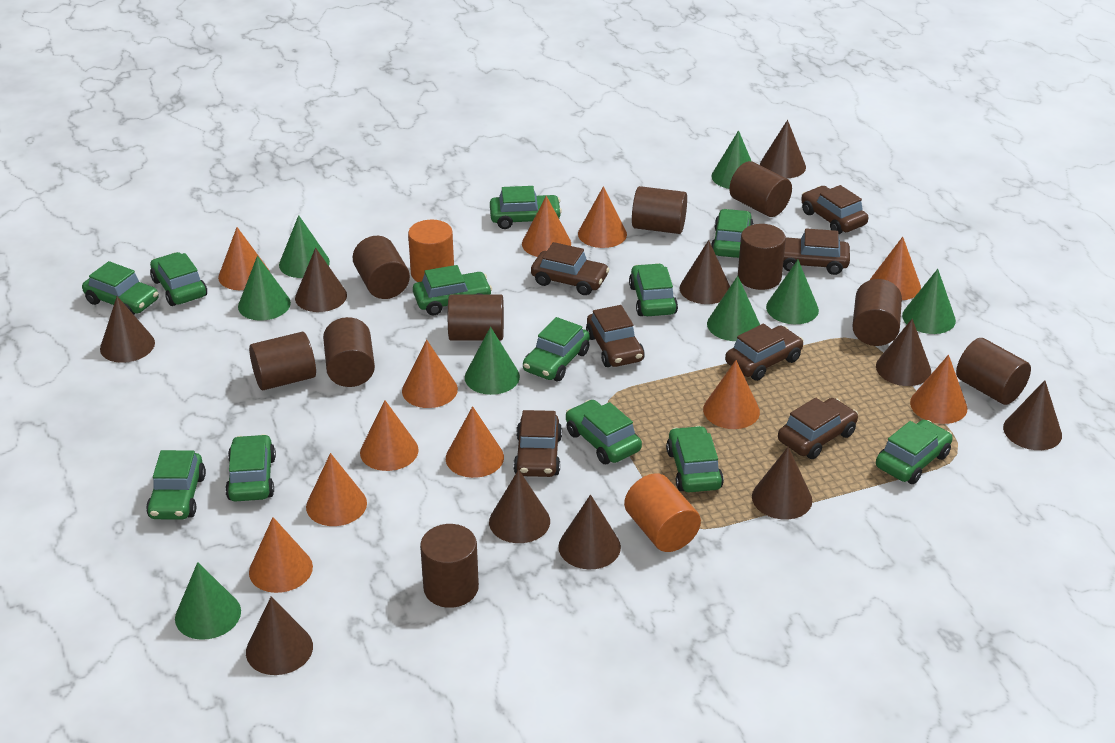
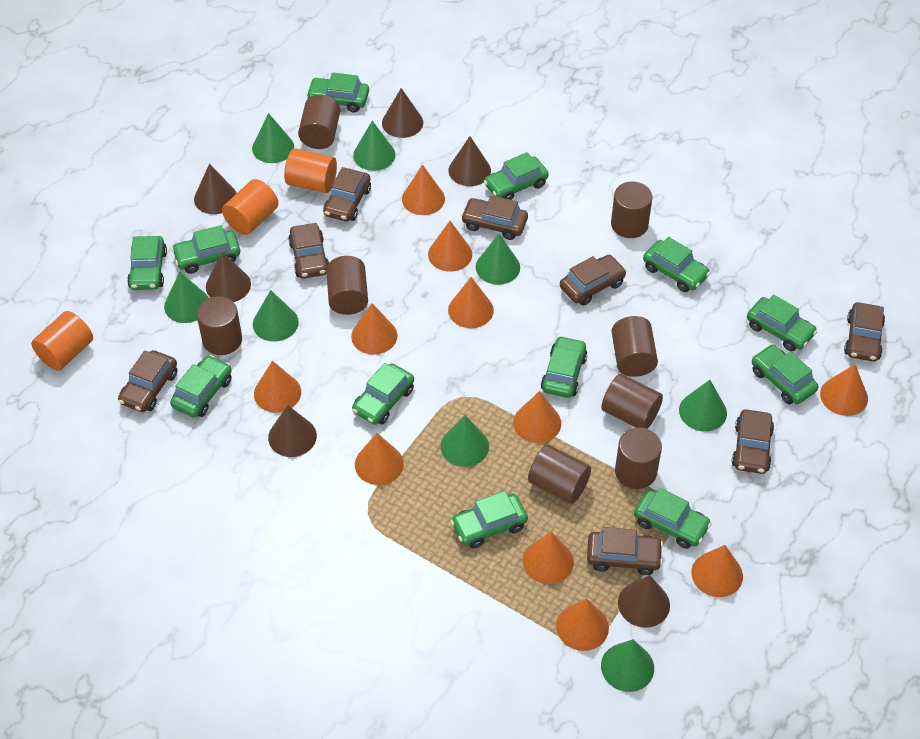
brown car: [513,410,562,477] [531,242,609,295] [586,305,645,367] [725,323,804,381] [778,398,858,459] [783,229,850,275] [801,185,868,234] = 7 -> [118,350,177,412] [288,223,329,279] [323,167,371,222] [461,195,528,240] [560,255,627,306] [587,527,663,575] [731,409,774,474] [844,302,885,362] = 8
brown cone: [100,296,155,363] [246,596,313,675] [295,248,347,312] [489,469,550,543] [558,495,621,569] [680,240,730,304] [752,447,812,519] [760,120,806,178] [876,319,931,386] [1003,380,1062,450] = 10 -> [194,164,237,214] [206,252,251,302] [268,405,317,457] [382,88,423,138] [449,136,491,186] [618,575,670,628] = 6
brown cylinder: [249,332,316,390] [323,317,375,387] [353,236,410,299] [420,524,479,608] [448,294,504,341] [632,186,687,234] [729,161,792,217] [738,224,786,290] [852,279,902,346] [956,338,1031,405] = 10 -> [197,296,242,355] [298,94,340,149] [326,256,368,315] [528,445,591,504] [601,374,663,429] [611,182,653,238] [612,316,658,377] [615,428,662,489] = 8
orange cylinder: [408,220,454,282] [624,473,701,552] = 2 -> [31,311,93,371] [222,179,278,235] [284,148,337,193] = 3

